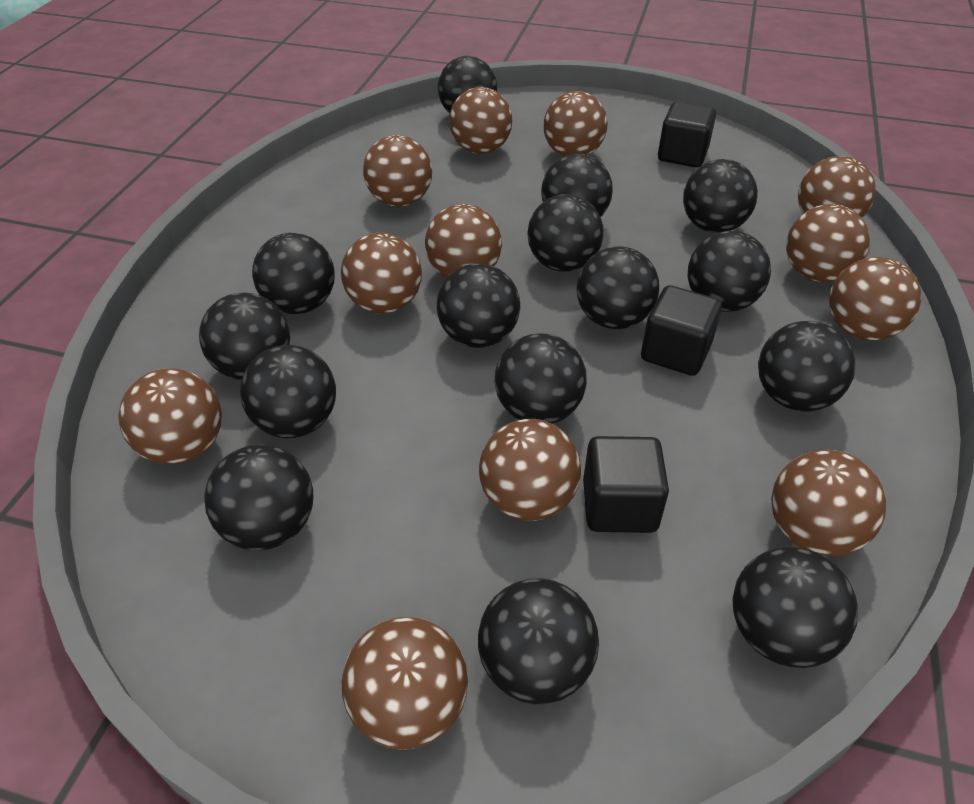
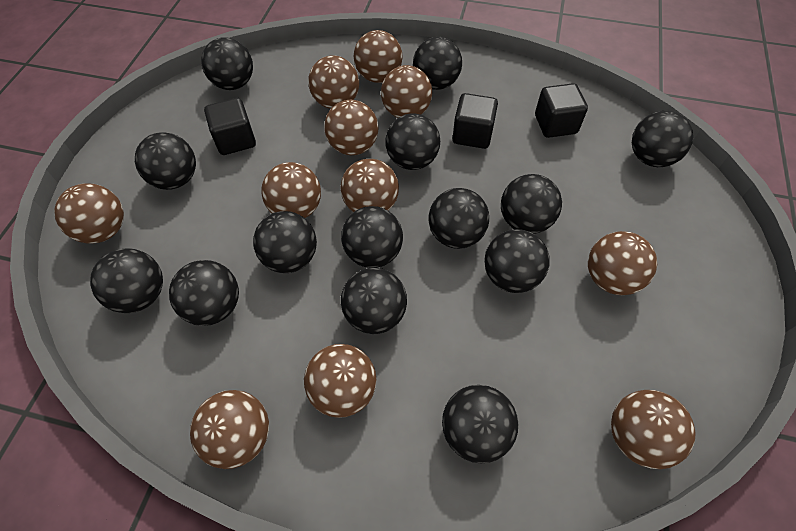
black ball: [199,293,290,380] [204,444,313,550] [240,345,336,438] [252,233,335,314] [436,263,520,348] [438,56,497,113] [478,578,599,704] [495,333,587,424] [527,194,603,272] [541,154,613,217] [576,246,659,329] [683,159,758,233] [688,231,771,312] [732,547,858,668] [758,321,856,411] = 15 -> [90,249,163,313] [135,132,196,190] [169,260,239,326] [201,37,253,90] [253,211,317,273] [341,206,403,268] [341,268,407,334] [385,113,440,170] [413,37,462,90] [428,188,489,249] [442,385,518,463] [484,229,550,293] [501,174,562,234] [632,111,693,167] = 14
brown ball: [118,368,222,464] [341,233,422,314] [342,617,468,750] [363,135,432,207] [425,204,502,278] [449,87,512,154] [479,419,581,521] [544,91,608,156] [771,450,886,556] [786,204,870,282] [798,156,876,218] [829,257,921,341] = 12 -> [54,183,124,244] [190,390,269,469] [261,162,321,218] [304,344,376,418] [308,55,359,109] [324,100,378,155] [340,159,399,212] [354,30,403,83] [381,65,432,118] [588,231,657,295] [611,390,696,469] = 11

